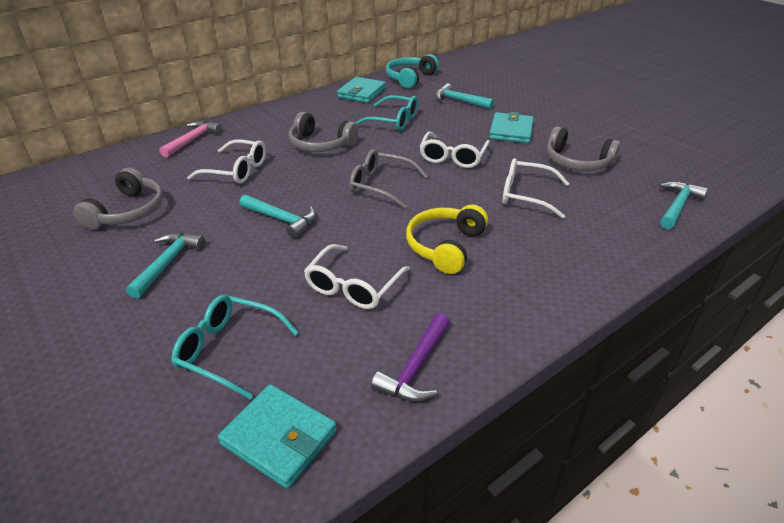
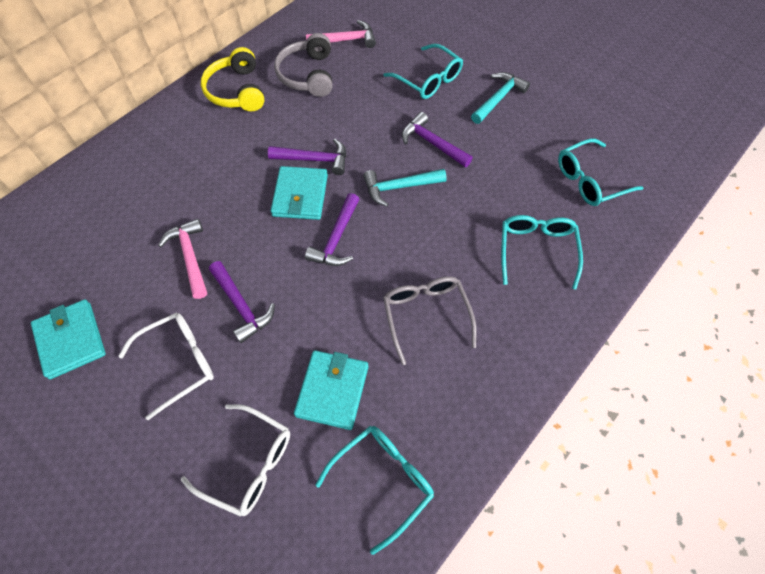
grey headphones: [73,168,163,230] [289,112,358,152] [547,126,621,171] = 3 -> [274,33,333,97] = 1
pink hammer: [159,121,222,158] = 1 -> [158,219,207,299] [306,20,376,48] = 2
purple hammer: [371,313,450,402] = 1 -> [209,261,275,343] [268,139,346,175] [305,193,360,266] [402,112,473,167] = 4
turquoise glasses: [171,295,299,400] [355,95,418,131] = 2 -> [315,425,434,555] [383,44,463,99] [501,215,583,290] [558,138,643,206] = 4
turquoise hammer: [126,232,205,299] [240,195,316,238] [435,83,494,109] [660,181,708,229] = 4 -> [363,169,447,207] [471,72,530,124] = 2
turquoise headphones: [386,54,439,89] = 1 -> none = 0
white glasses: [187,139,266,184] [304,244,410,309] [419,132,490,168] [502,158,569,219] = 4 -> [118,312,214,420] [181,404,290,517] = 2

